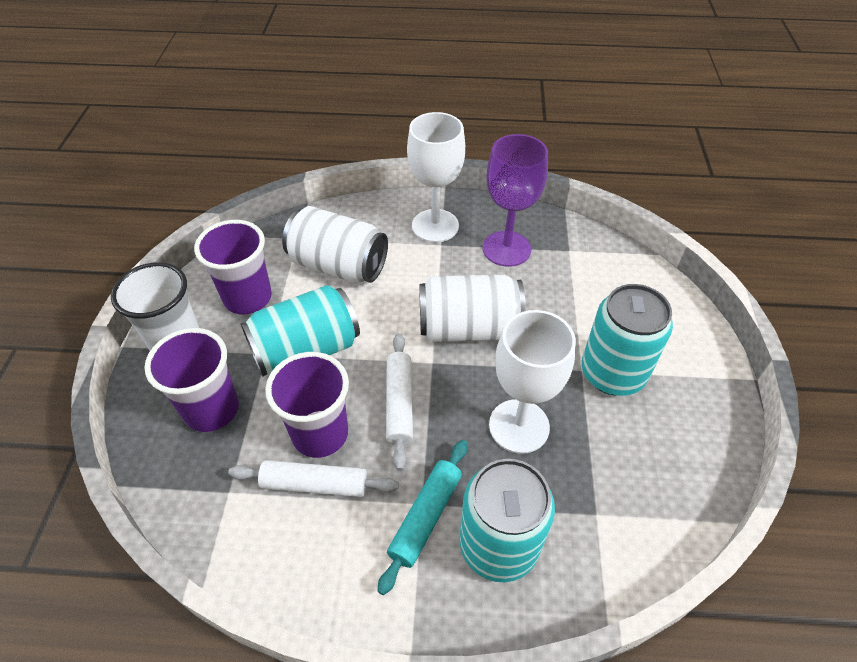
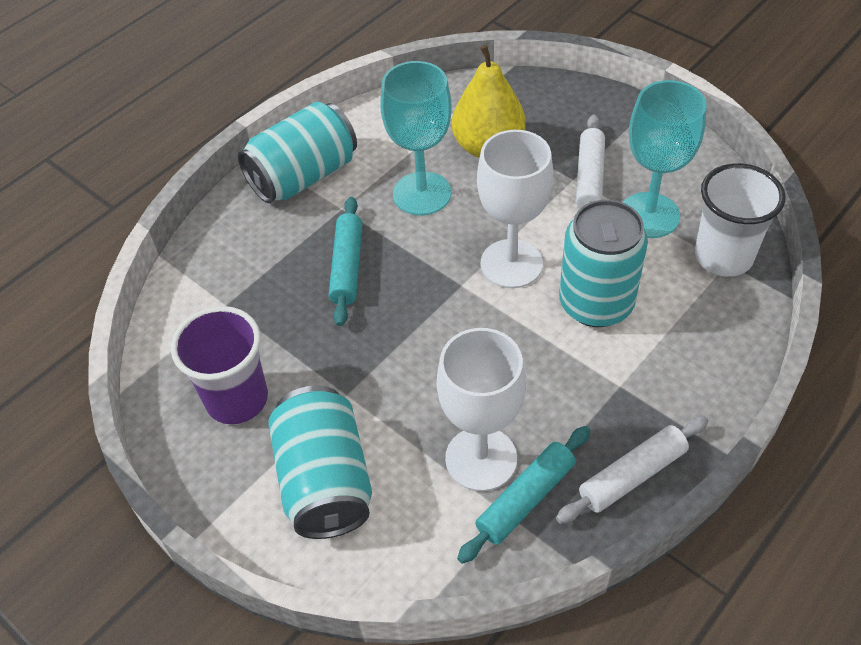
purple cup: [144,328,239,432] [194,220,272,314] [265,352,349,458] = 3 -> [171,306,268,425] = 1
purple goblet: [483,134,548,267] = 1 -> none = 0
turquoise goblet: none = 0 -> [380,61,452,216] [622,80,707,238] = 2
turquoise rolling pin: [377,440,467,595] = 1 -> [329,197,362,326] [457,426,590,564] = 2
white can: [282,206,388,283] [419,275,526,342] = 2 -> none = 0
yellow pear: none = 0 -> [452,45,526,158] = 1

